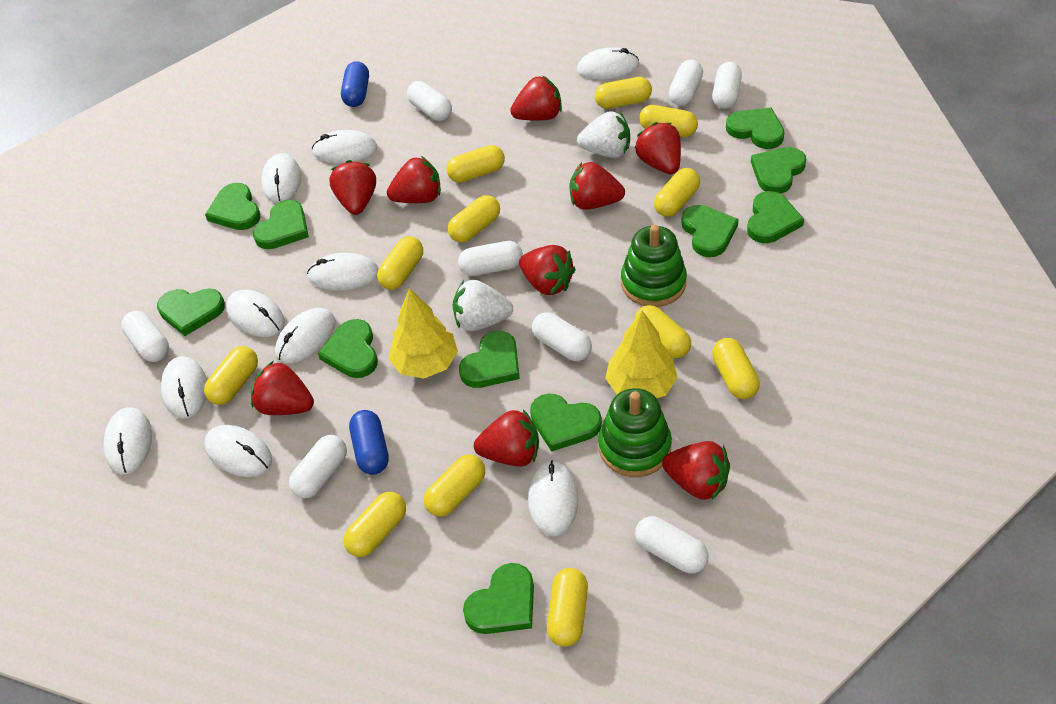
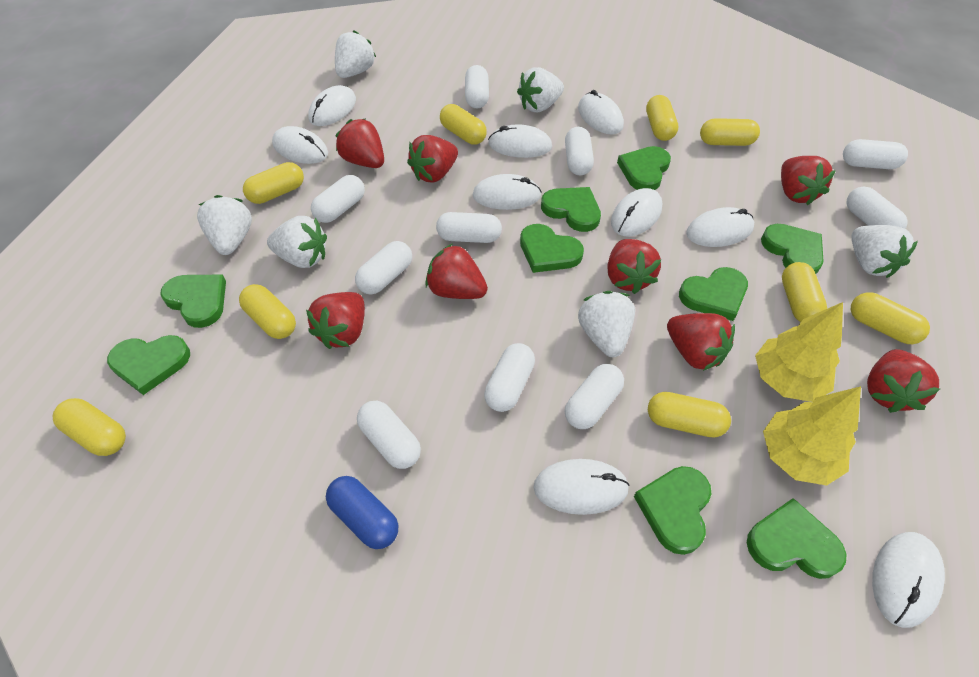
blue capsule: [341,61,369,107] [349,410,389,475] = 2 -> [326,476,398,549] = 1
green heart: [157,288,225,336] [205,183,261,230] [253,200,309,249] [318,319,378,378] [459,331,520,388] [463,563,534,634] [530,393,602,452] [681,205,739,257] [726,108,784,149] [747,191,804,243] [751,147,806,194] = 11 -> [107,335,190,395] [160,275,226,328] [520,224,584,273] [541,187,601,232] [617,146,671,190] [634,466,711,555] [679,267,748,321] [747,498,846,579] [761,224,824,274] = 9
green stacking toy: [598,388,672,477] [621,225,687,307] = 2 -> none = 0
red strawberry: [251,361,314,415] [329,160,376,215] [387,156,441,203] [474,409,539,467] [510,75,562,121] [519,245,576,295] [569,162,625,210] [634,122,681,174] [662,441,730,501] = 9 -> [306,292,365,349] [336,119,384,168] [407,135,458,183] [425,243,488,299] [607,239,662,294] [667,313,735,371] [781,156,836,205] [867,349,940,413] = 8
white capsule: [121,311,169,362] [289,435,347,498] [407,81,452,121] [458,241,523,276] [532,312,592,361] [635,516,709,574] [669,60,703,106] [712,62,742,109] = 8 -> [311,175,365,223] [355,241,412,294] [357,401,421,469] [436,212,502,243] [465,65,489,108] [484,343,535,412] [565,127,594,175] [565,364,624,429] [843,139,908,169] [846,186,908,229] = 10
white mouse: [103,407,152,475] [161,356,207,419] [204,425,272,477] [226,290,285,337] [261,153,301,203] [275,308,336,363] [307,253,379,290] [312,130,378,163] [528,460,578,536] [577,47,639,80] = 10 -> [272,126,328,164] [308,85,356,126] [473,174,542,210] [488,124,552,158] [533,459,630,515] [578,90,624,134] [611,188,662,237] [686,207,754,247] [872,532,945,628] = 9
white strawberry: [453,280,513,331] [577,111,630,158] = 2 -> [197,195,252,255] [267,216,327,268] [335,30,376,78] [517,67,564,112] [578,291,635,357] [851,225,918,278] = 6
yellow capsule: [204,346,258,405] [344,492,406,557] [377,236,423,290] [424,454,485,517] [446,145,505,183] [448,195,500,243] [547,568,588,647] [595,77,652,109] [634,305,691,358] [639,105,698,137] [654,168,700,217] [712,338,760,399] = 12 -> [52,398,126,456] [239,284,296,339] [243,162,304,204] [440,104,487,145] [646,95,678,141] [648,392,731,437] [700,118,760,146] [782,262,827,322] [851,292,930,344] = 9

